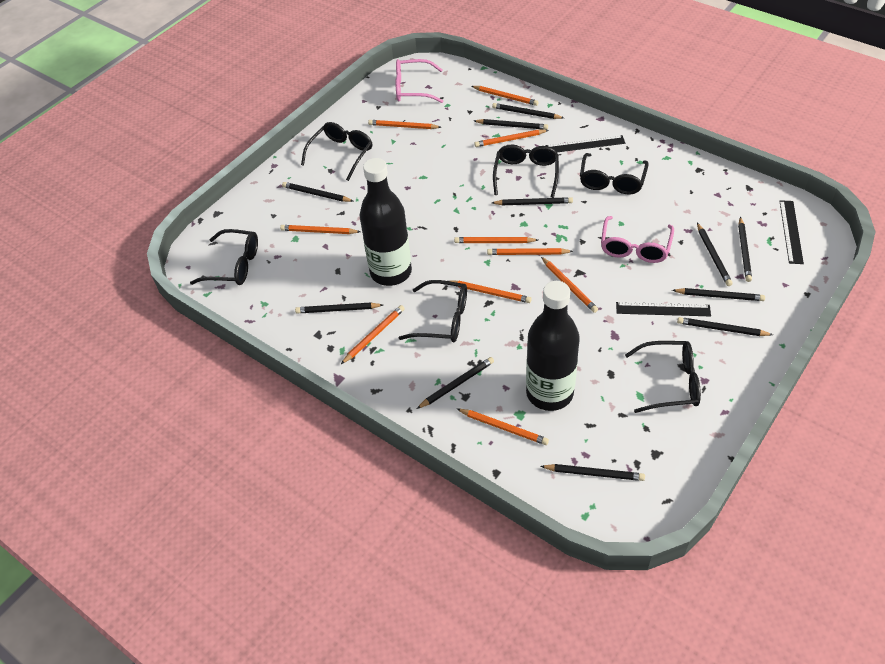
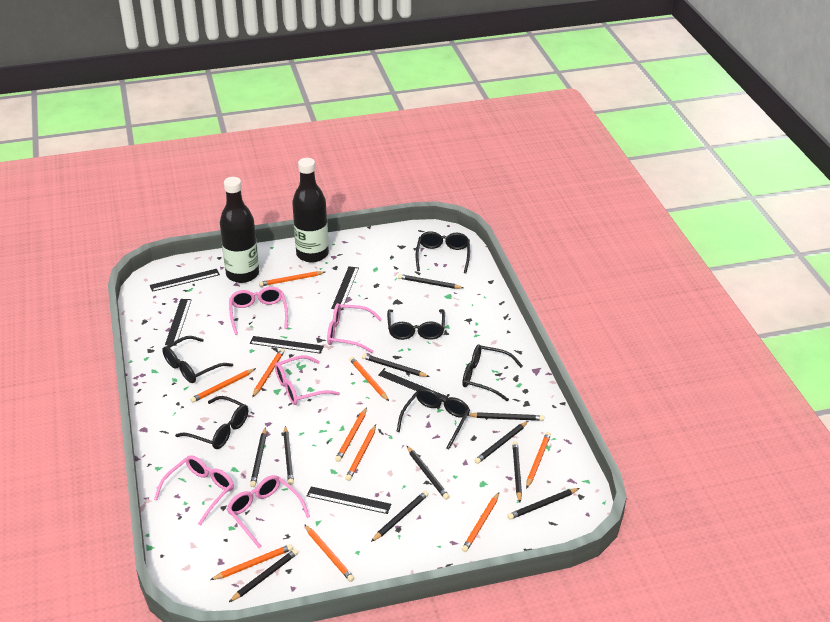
black ruler: [545,135,625,152] [616,302,711,316] [780,200,804,264] = 3 -> [150,269,220,292] [165,299,192,346] [250,336,324,354] [307,487,391,514] [331,266,359,310] [378,368,450,402] = 6
pink glasses: [396,59,443,103] [601,216,674,263] = 2 -> [154,455,234,526] [227,475,310,548] [229,287,288,335] [275,355,340,405] [327,303,382,353] = 5

